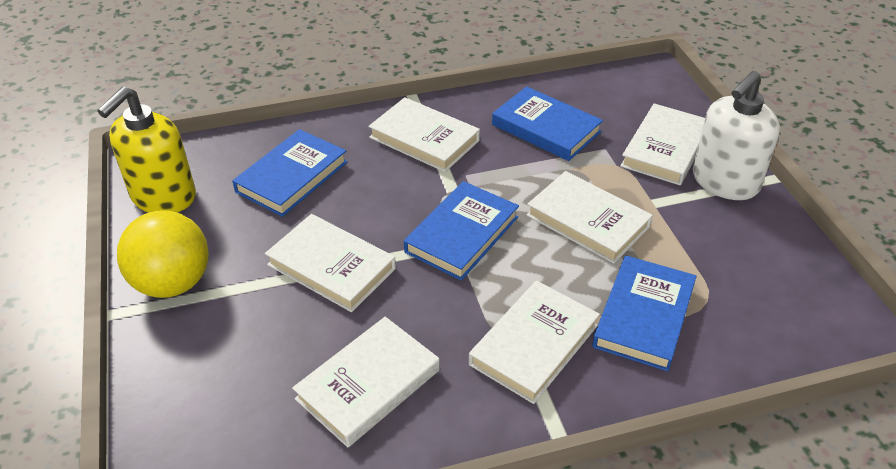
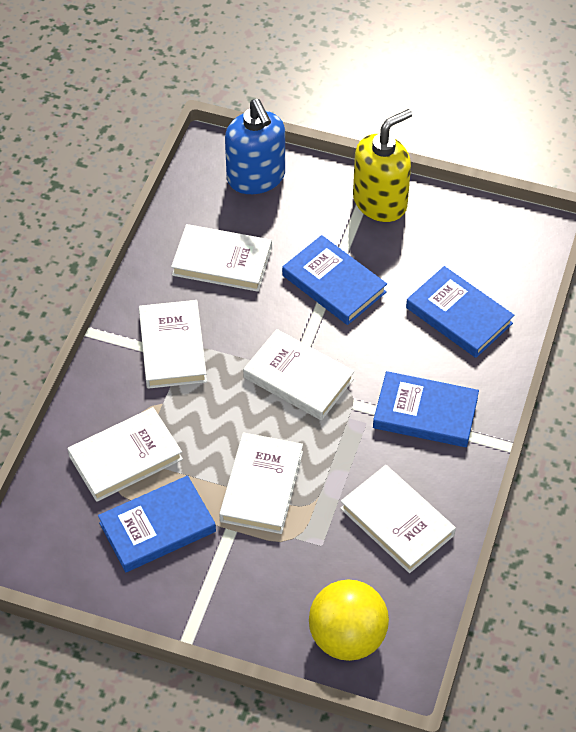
blue soap dispenser: none = 0 -> [225,99,285,194] = 1
white soap dispenser: [693,71,780,200] = 1 -> none = 0

